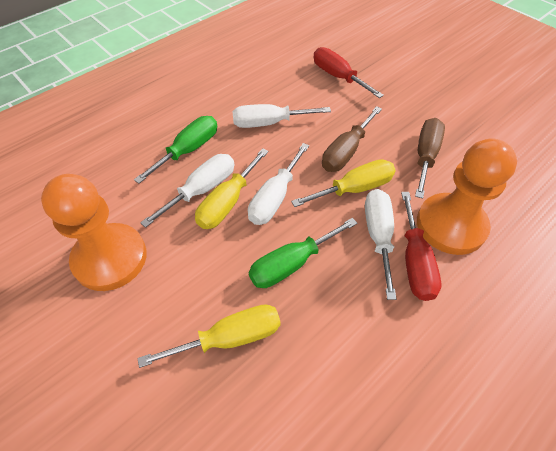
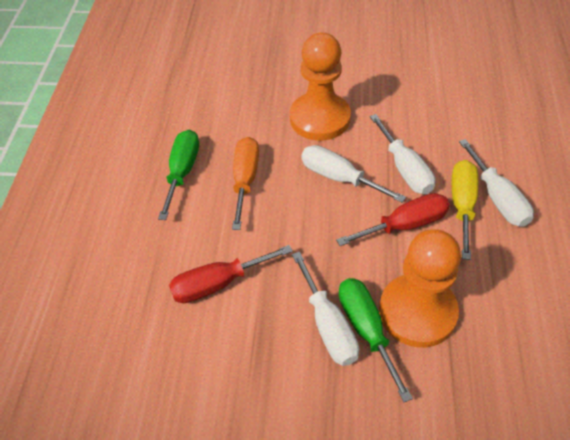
brown screwdriver: [322,106,382,172] [415,118,445,199] = 2 -> none = 0
orange screwdriver: none = 0 -> [232,137,259,230] = 1
yellow screwdriver: [137,304,281,368] [195,148,269,229] [291,159,396,207] = 3 -> [451,160,478,260] = 1

